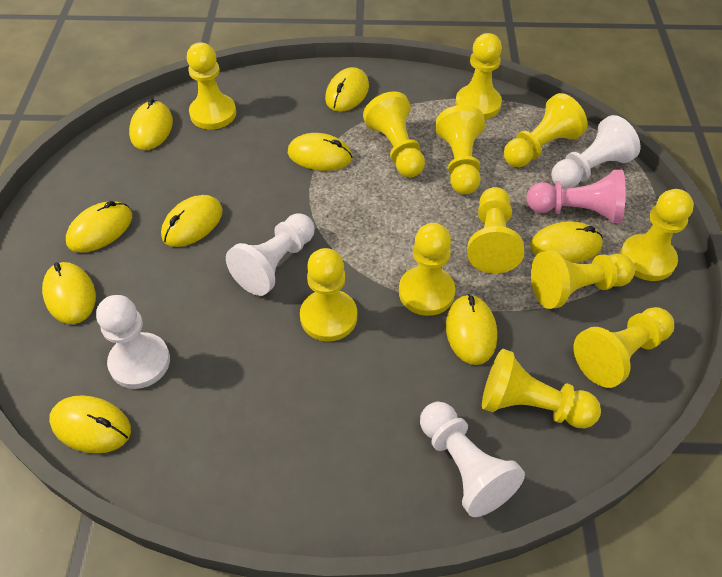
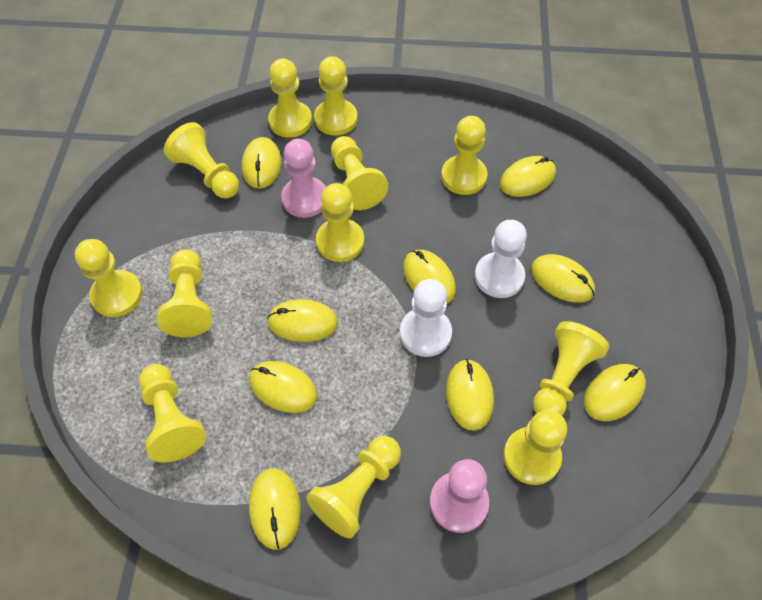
pink pawn: [526,170,625,223] = 1 -> [281,139,326,218] [430,459,489,533] = 2
white pawn: [96,295,170,389] [226,213,314,296] [420,402,525,517] [551,115,641,189] = 4 -> [400,279,452,357] [475,220,527,298] = 2

